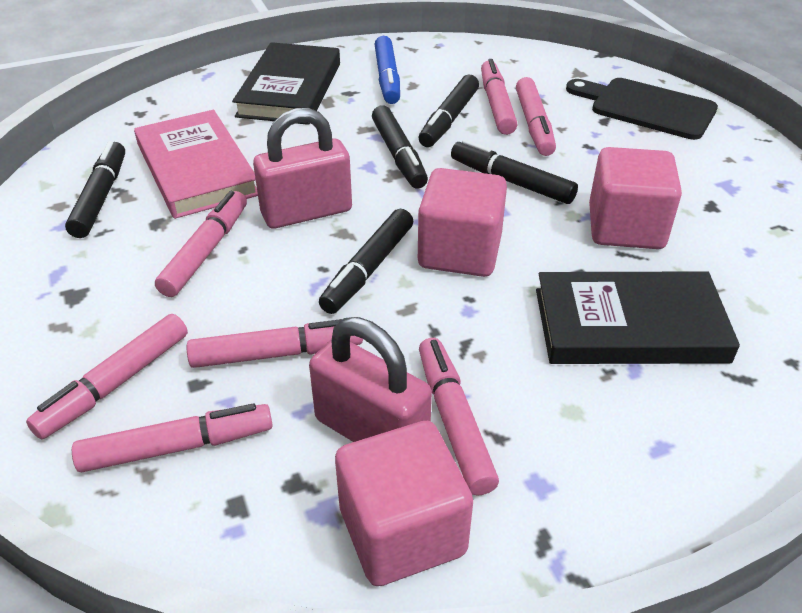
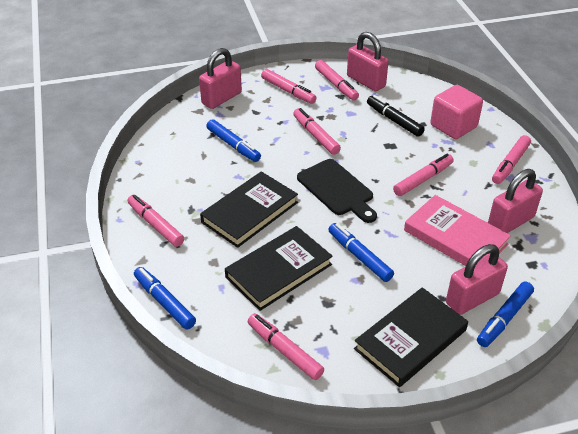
black book: [232,42,340,125] [536,271,740,364] = 2 -> [200,171,298,248] [225,226,333,311] [354,287,468,387] = 3
black marker: [65,141,125,238] [319,209,413,314] [372,105,428,188] [419,75,479,147] [451,139,578,204] = 5 -> [367,95,425,137] = 1
blue marker: [374,36,400,104] = 1 -> [134,267,196,330] [206,119,261,162] [328,223,394,282] [477,281,534,347] = 4
pink cube: [335,421,473,586] [418,168,507,277] [589,147,682,249] = 3 -> [430,85,483,139] = 1
pink padlock: [253,108,352,229] [309,317,432,442] = 2 -> [199,48,242,109] [347,32,389,91] [446,244,508,315] [488,169,543,233] = 4

